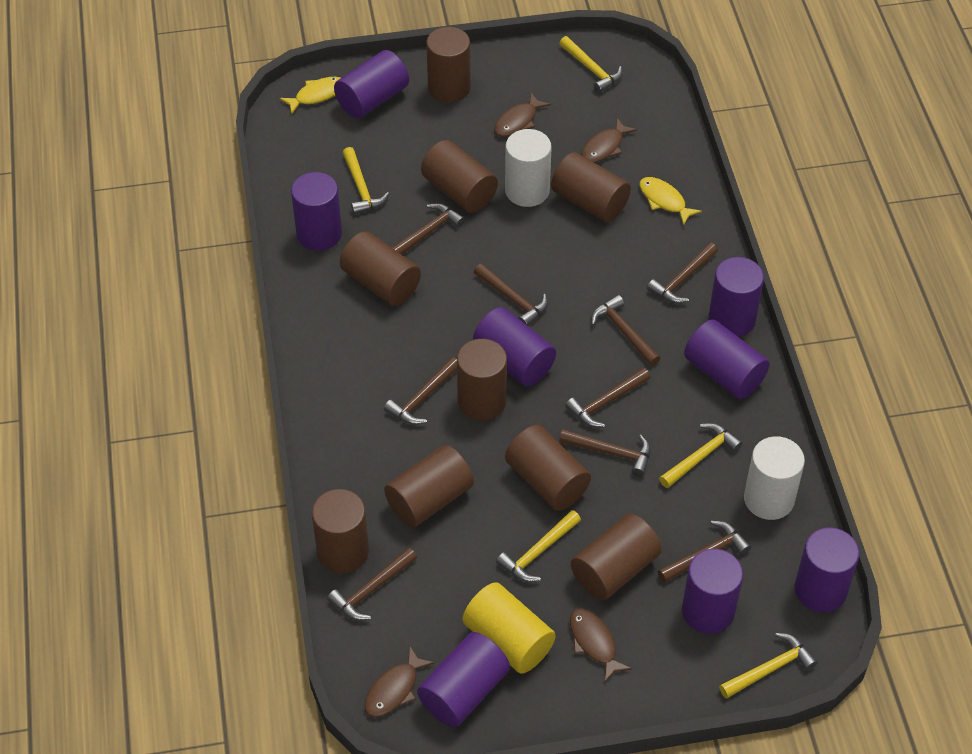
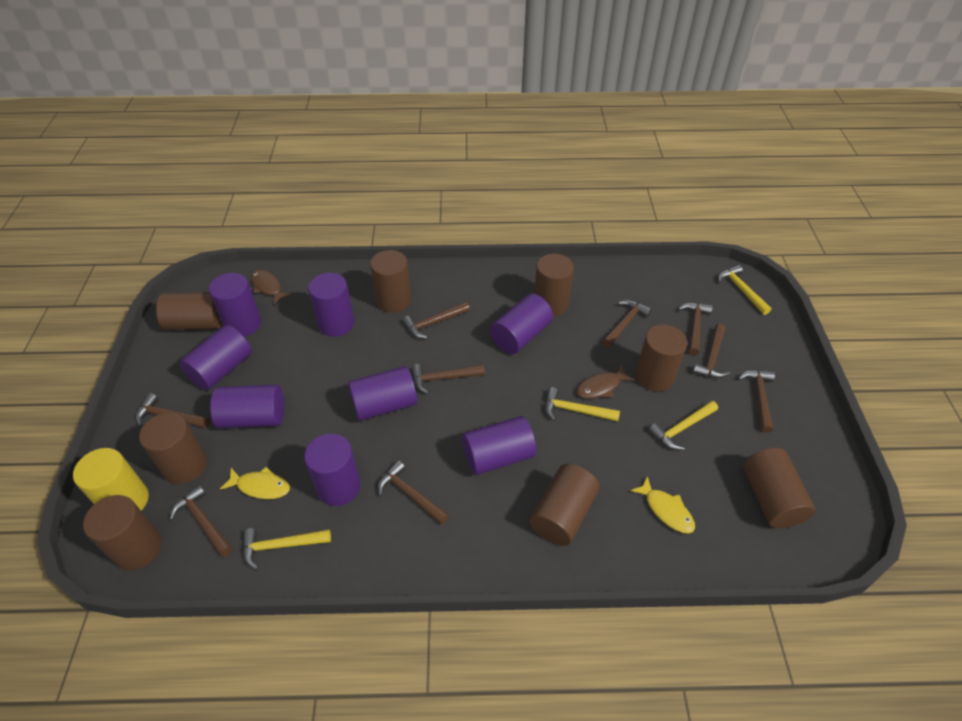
brown cylinder: [312,489,369,573] [340,231,421,306] [384,445,474,528] [421,140,498,213] [426,27,471,103] [457,339,507,420] [505,425,591,511] [551,152,631,222] [571,514,662,600] = 9 -> [83,495,162,570] [139,413,207,484] [156,292,223,330] [370,250,411,313] [529,464,599,546] [534,254,574,316] [636,325,687,392] [743,448,816,528] = 8
brown fish: [364,647,434,717] [494,93,551,137] [570,608,632,682] [581,118,637,163] = 4 -> [251,269,291,305] [576,364,635,399] = 2
white cylinder: [505,129,552,207] [744,436,805,520] = 2 -> none = 0
yellow hammer: [343,147,389,215] [496,510,581,582] [559,36,623,93] [659,423,743,488] [719,633,818,699] = 5 -> [243,528,331,570] [545,387,620,422] [649,401,718,450] [718,265,772,315] = 4

